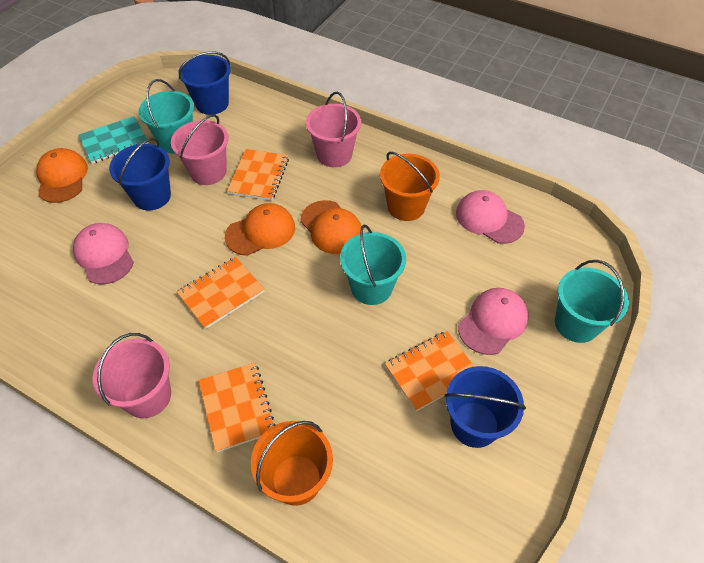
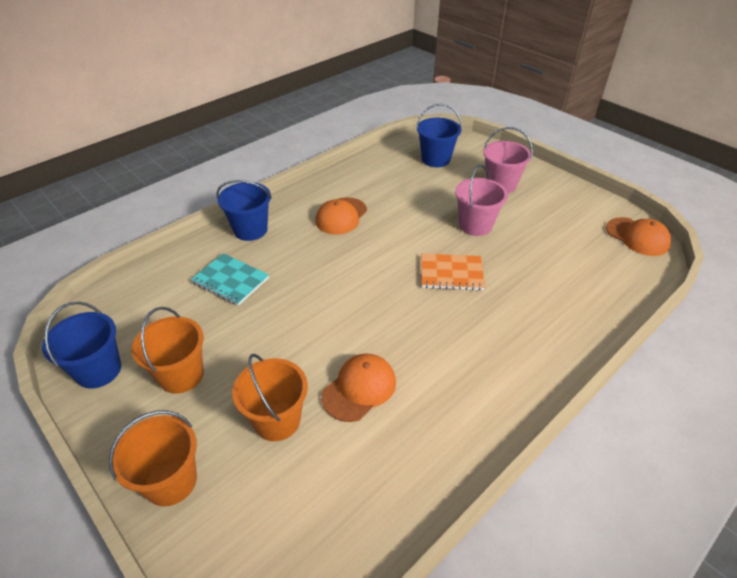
orange bucket: [251,421,333,506] [380,152,440,221] = 2 -> [109,410,197,506] [131,307,204,394] [232,354,308,441] = 3
orange notebook: [177,257,265,329] [199,363,276,452] [227,149,289,201] [385,331,475,411] = 4 -> [421,254,485,291] = 1
pink bucket: [92,333,171,418] [171,114,228,185] [306,92,361,167] = 3 -> [455,165,508,236] [483,127,533,193] = 2
pink cap: [73,223,134,284] [456,190,525,244] [458,288,529,355] = 3 -> none = 0
turquoise bucket: [139,79,194,154] [340,225,406,305] [555,260,629,343] = 3 -> none = 0

